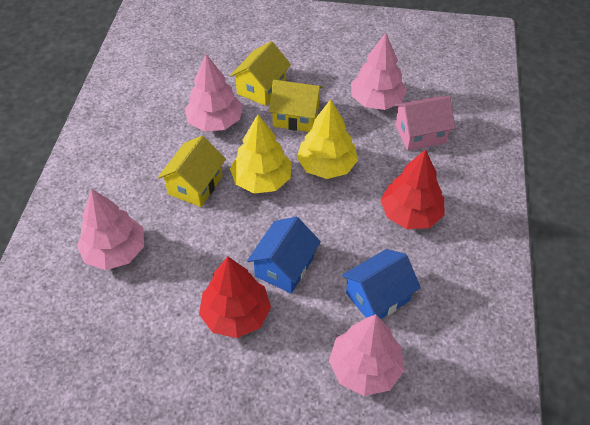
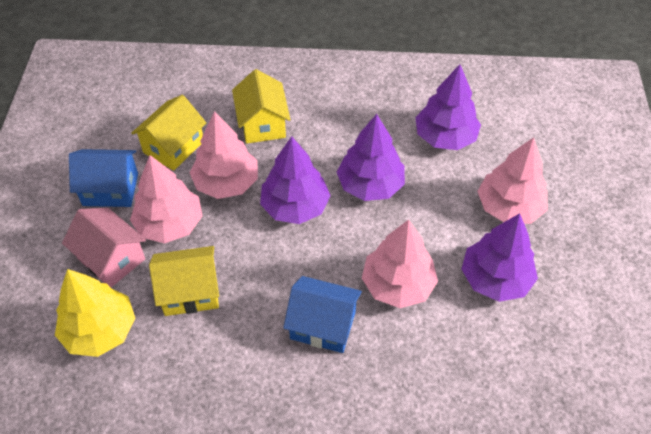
purple tree: none = 0 -> [260,136,331,224] [337,114,405,201] [415,64,481,150] [461,213,538,302] = 4
red tree: [199,257,271,338] [380,149,444,229] = 2 -> none = 0
yellow tree: [230,114,291,194] [297,99,358,179] = 2 -> [55,269,135,357] = 1

